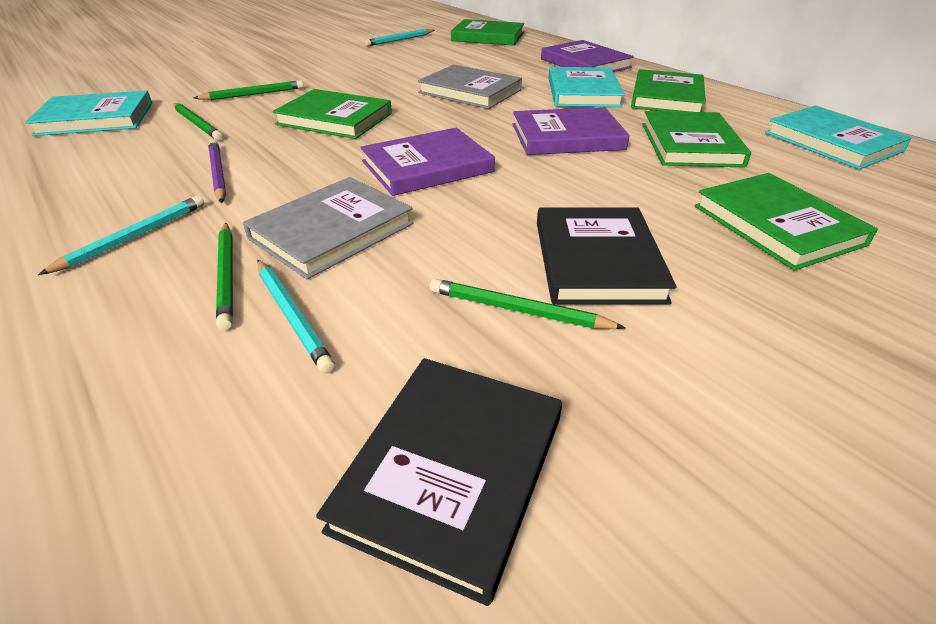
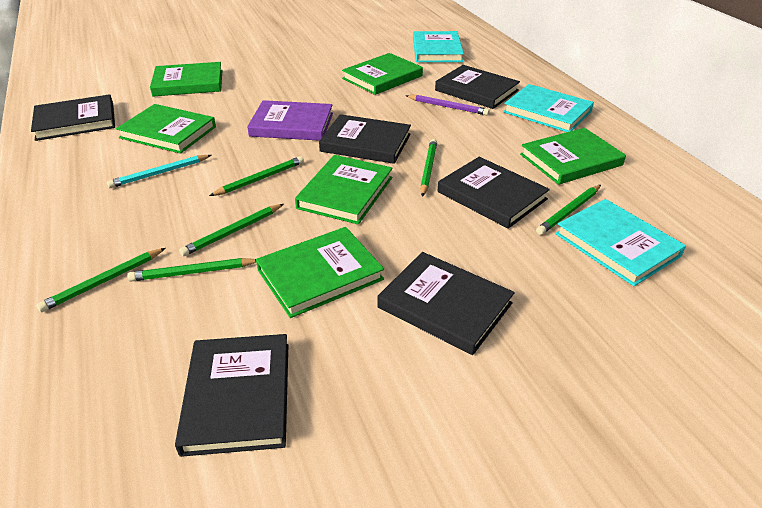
black book: [316,358,562,606] [537,208,676,304] = 2 -> [31,94,115,141] [175,334,288,457] [319,114,411,164] [377,252,515,355] [435,65,520,109] [438,157,550,229] = 6
green book: [272,89,392,139] [451,19,524,46] [631,69,706,112] [642,111,751,167] [694,173,878,271] = 5 -> [116,104,216,154] [150,62,222,96] [256,227,384,318] [295,155,393,225] [342,53,423,95] [520,128,626,185] = 6
green pencil: [173,103,223,140] [194,80,304,100] [216,222,233,330] [430,279,626,329] = 4 -> [37,248,165,312] [127,258,256,281] [179,204,283,257] [209,156,304,196] [420,139,437,197] [536,185,601,235] = 6
grey book: [243,177,414,279] [418,64,522,109] = 2 -> none = 0
purple book: [360,128,495,196] [512,107,630,155] [541,40,634,72] = 3 -> [247,100,333,141] = 1
turquoise pencil: [38,196,204,275] [257,260,335,374] [365,29,434,46] = 3 -> [107,155,211,188] = 1

